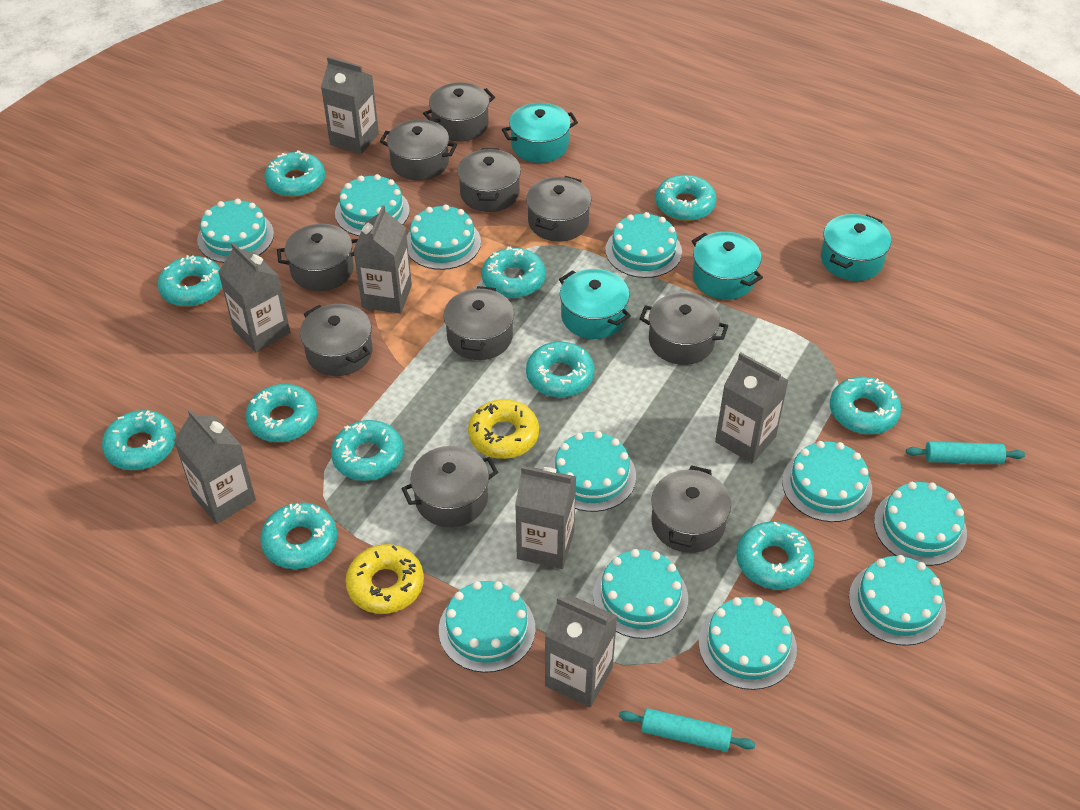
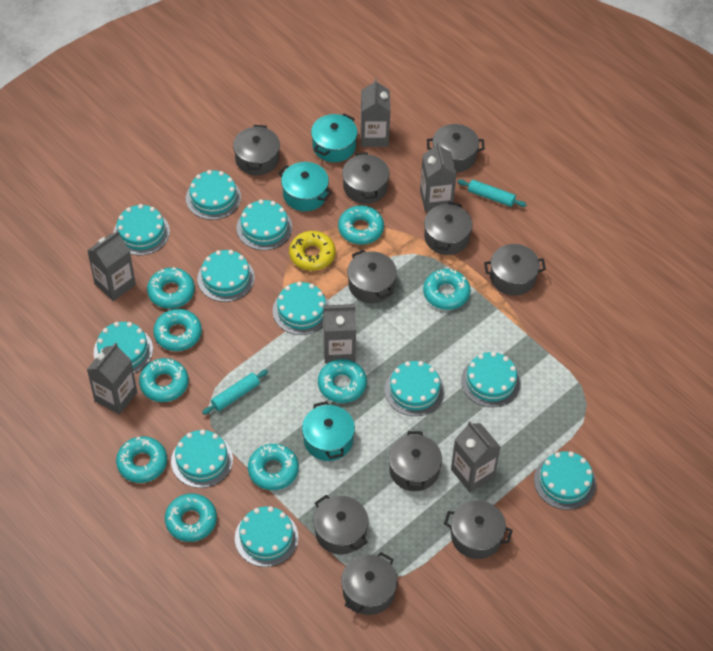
grey carton: [174,409,256,524] [218,243,290,352] [321,57,379,154] [354,205,412,314] [515,466,576,569] [545,594,617,707] [715,352,789,464] = 7 -> [87,231,136,301] [87,342,137,415] [323,304,356,364] [360,78,390,147] [420,142,457,212] [451,421,500,492] = 6
turquoise donut: [102,410,176,470] [158,255,222,307] [246,384,317,442] [260,503,337,569] [265,150,325,197] [331,420,404,481] [482,246,546,298] [526,342,595,397] [655,175,717,221] [736,522,814,590] [830,376,901,435] = 11 -> [116,436,167,483] [139,358,189,402] [147,267,195,309] [153,309,202,351] [165,493,217,542] [248,444,299,490] [318,359,367,403] [338,205,384,244] [423,269,470,310] = 9
turquoise pot: [502,103,578,163] [559,269,631,339] [692,232,763,300] [821,214,891,281] = 4 -> [278,162,332,211] [302,401,355,461] [311,113,358,162] = 3
yellow donut: [345,544,424,614] [468,399,539,459] = 2 -> [289,231,336,271] = 1

